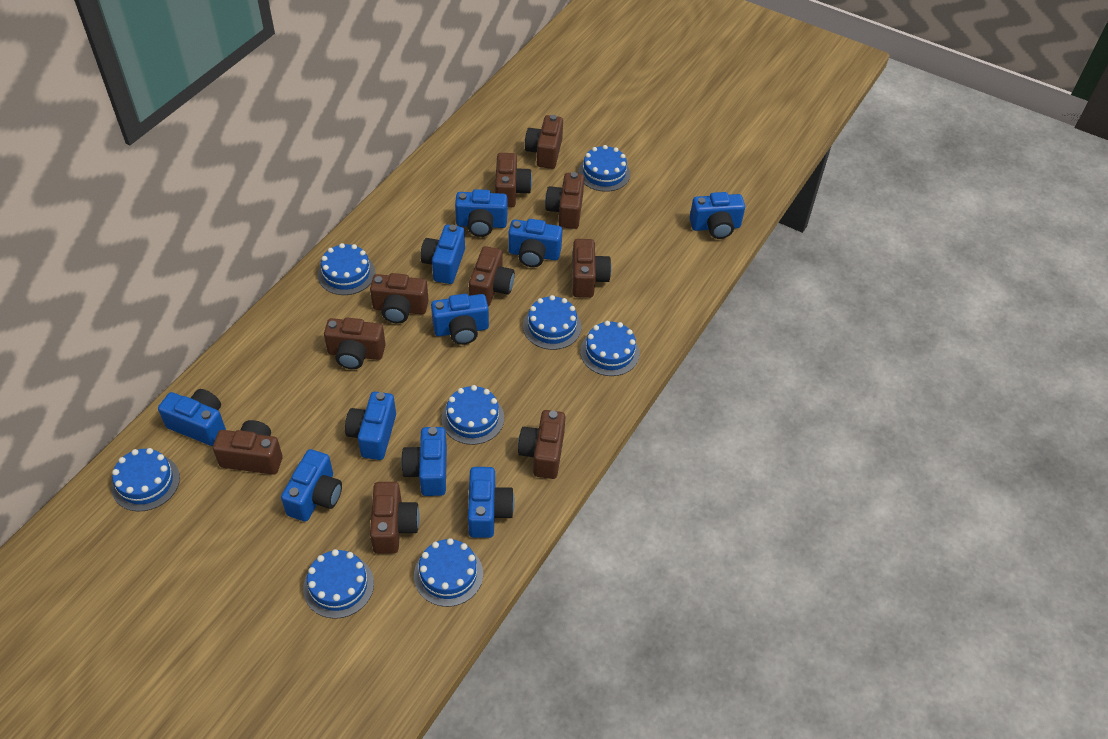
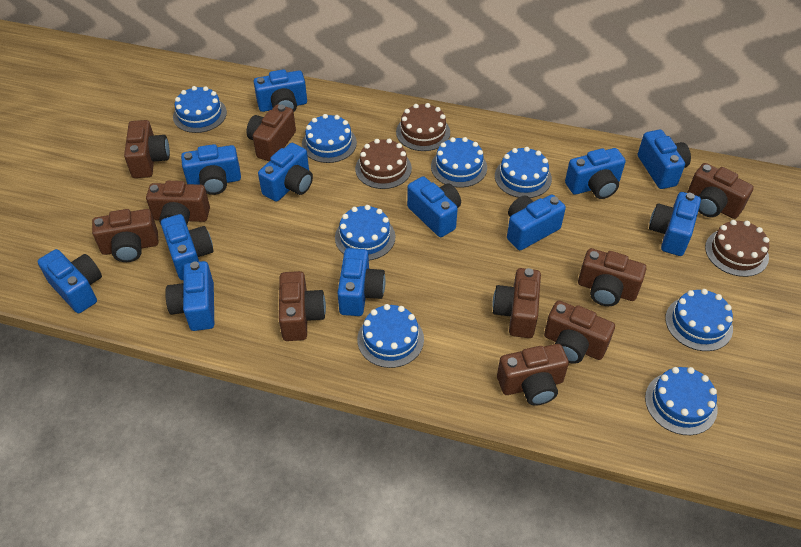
blue camera: [158,389,226,446] [281,449,342,521] [345,392,396,460] [401,427,447,496] [420,225,465,284] [431,294,489,345] [455,189,507,237] [468,467,515,538] [508,219,562,267] [690,192,745,239] = 10 -> [38,249,102,313] [161,214,214,280] [165,261,214,331] [181,144,241,195] [254,69,307,112] [258,143,313,202] [337,248,385,316] [407,176,461,237] [507,195,566,250] [565,148,626,199] [638,130,691,189] [649,192,701,256] = 12
brown cake: none = 0 -> [355,138,412,189] [396,103,450,151] [705,220,769,277] = 3

